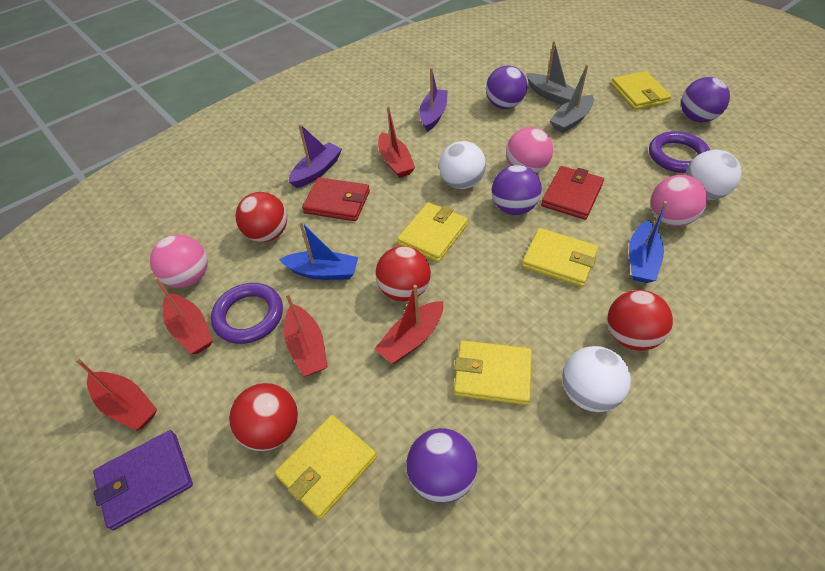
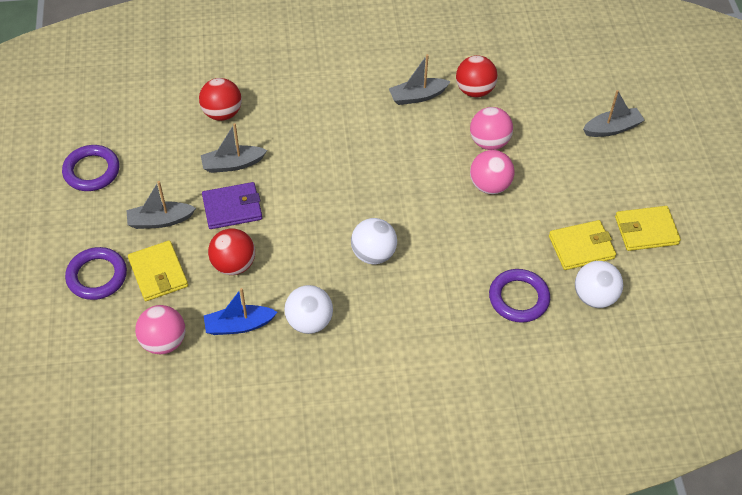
blue boat: [279,221,358,280] [629,201,667,283] = 2 -> [204,288,277,335] = 1
grey boat: [526,41,575,105] [549,64,594,133] = 2 -> [127,181,196,229] [201,123,267,173] [389,54,451,105] [583,90,645,137] = 4
purple ball: [407,428,478,503] [486,66,527,109] [492,165,542,215] [681,77,730,122] = 4 -> none = 0
purple boat: [289,124,342,188] [419,67,448,132] = 2 -> none = 0
purple ring: [211,283,283,344] [649,131,710,173] = 2 -> [62,145,119,191] [65,247,127,300] [489,269,550,323] = 3
red ball: [229,383,298,451] [236,192,287,242] [375,246,431,301] [607,290,673,351] = 4 -> [199,78,242,121] [208,228,255,275] [456,55,498,97] = 3
red boat: [75,358,157,431] [154,277,213,354] [284,293,328,376] [374,285,443,364] [378,106,415,178] = 5 -> none = 0
red wallet: [302,177,370,221] [541,166,604,220] = 2 -> none = 0
yellow wallet: [275,415,377,519] [397,202,468,262] [454,340,532,405] [522,228,598,287] [611,71,671,110] = 5 -> [128,240,188,301] [549,220,616,270] [615,206,681,251] = 3

